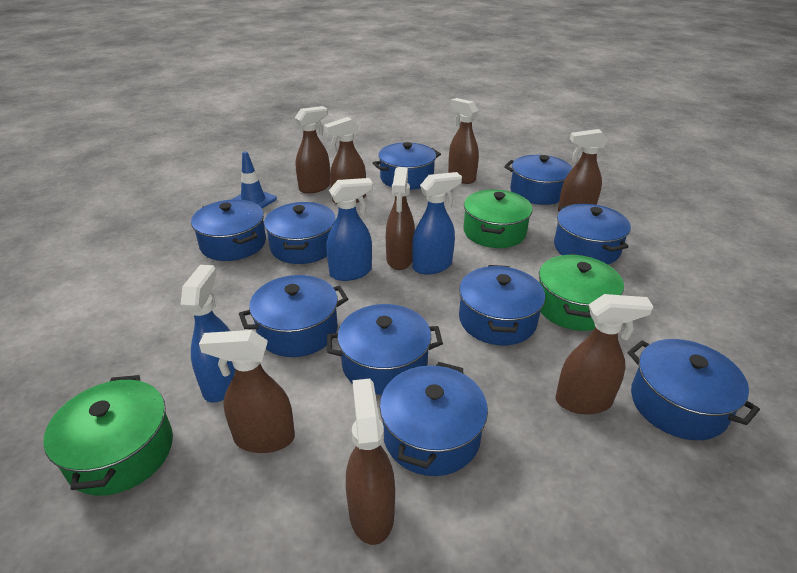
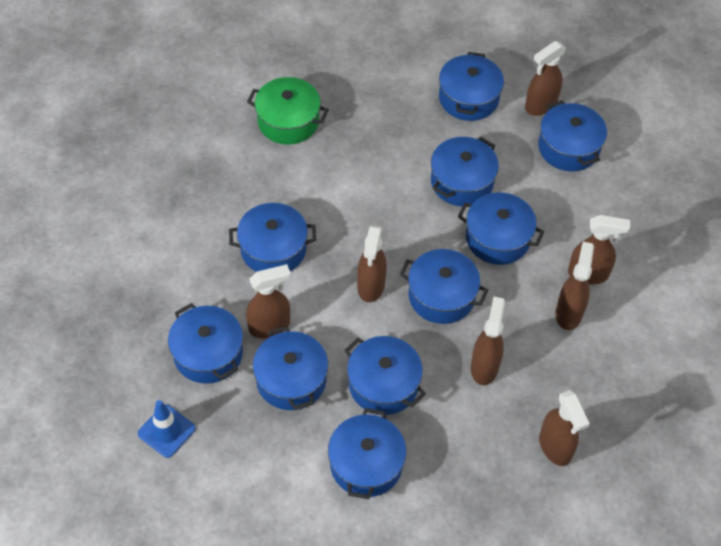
blue spray bottle: [180,265,235,403] [326,178,373,281] [412,172,462,275] = 3 -> none = 0
brown spray bottle: [199,330,295,453] [295,106,330,194] [324,117,366,204] [346,378,395,545] [386,167,415,270] [448,98,479,184] [555,294,653,414] [558,129,608,212] = 8 -> [246,264,291,338] [357,225,387,302] [471,297,505,385] [525,41,566,116] [539,390,590,466] [555,242,594,330] [568,215,630,284] = 7
green pot: [43,375,173,496] [463,190,533,248] [539,254,624,331] = 3 -> [247,77,329,144] = 1

